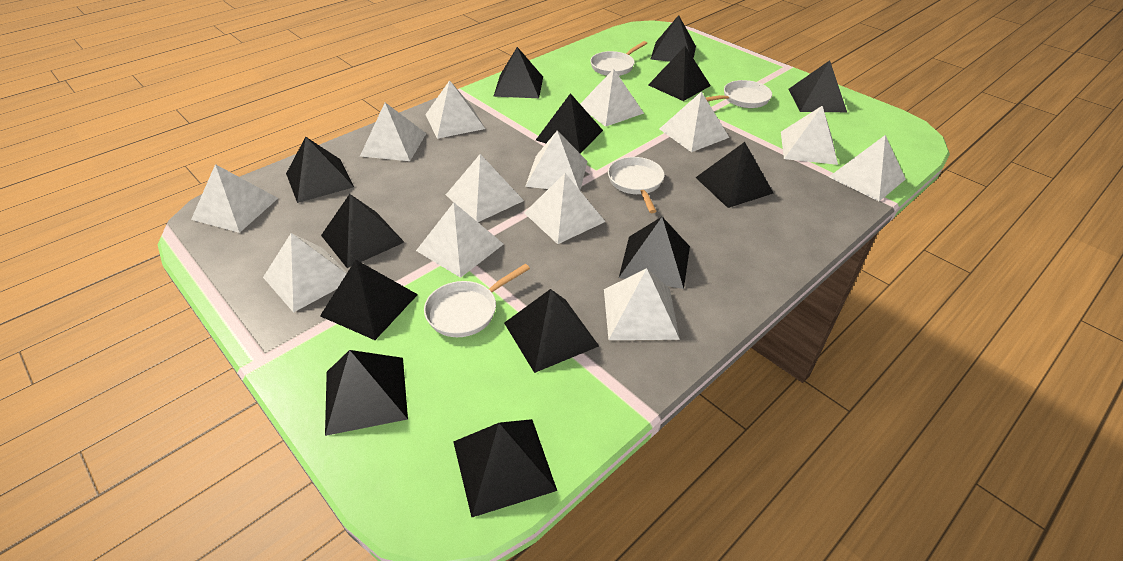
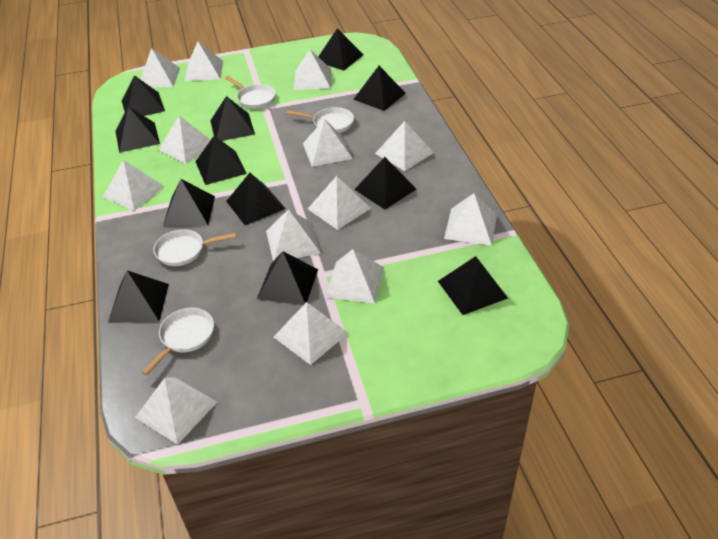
black pyramid: [286,137,354,203] [320,260,418,340] [321,194,404,268] [325,350,408,436] [453,419,557,517] [493,47,543,98] [504,289,599,373] [536,93,603,154] [619,217,690,289] [648,46,711,101] [650,15,696,62] [695,142,774,208] [788,60,847,112] = 13 -> [108,270,169,323] [116,106,160,153] [122,75,165,116] [163,179,215,227] [195,136,247,185] [210,96,255,141] [226,173,286,225] [257,251,318,305] [318,28,363,71] [353,66,406,111] [354,157,416,209] [438,256,508,315] = 12

